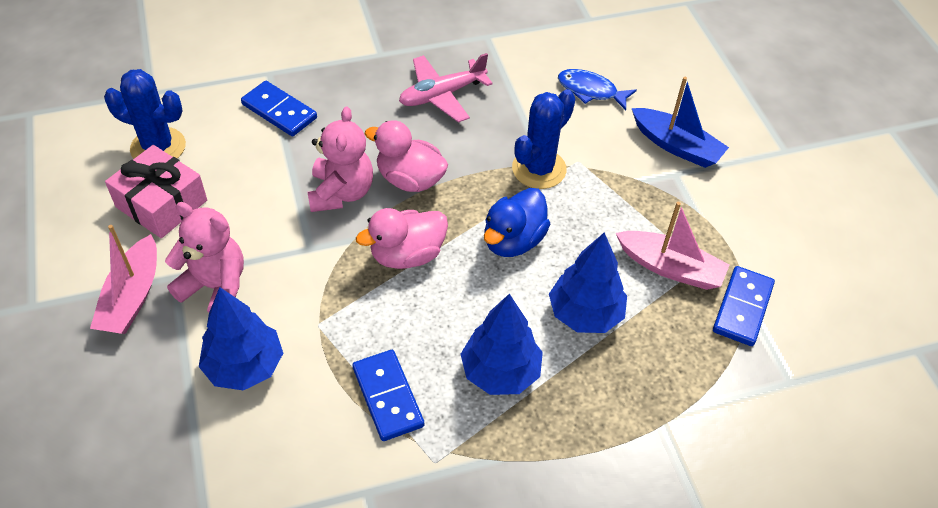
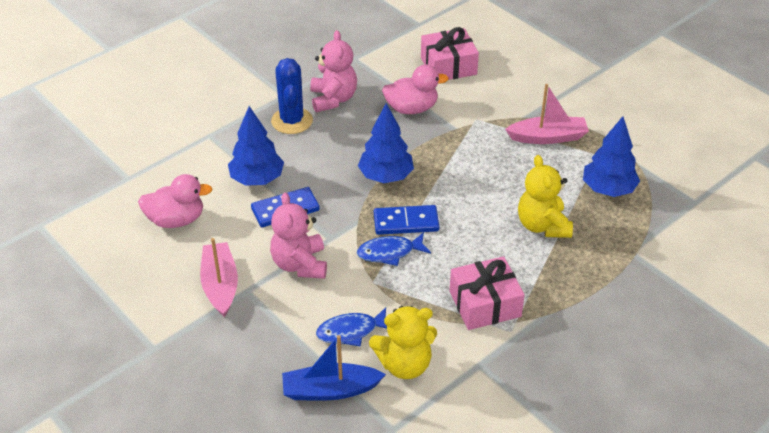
blue cactus: [104,69,186,159] [512,89,575,189] = 2 -> [271,58,313,134] = 1
blue domino: [241,81,317,136] [352,350,424,441] [713,266,775,346] = 3 -> [251,187,320,227] [374,205,439,235] = 2
blue duck: [484,188,550,257] = 1 -> none = 0
blue fish: [558,69,637,110] = 1 -> [316,307,387,347] [357,232,431,266] = 2
pink gift: [105,145,207,238] = 1 -> [421,27,479,80] [450,256,525,330] = 2
pink plane: [399,53,493,123] = 1 -> none = 0
yellow teddy bear: none = 0 -> [369,306,437,379] [518,155,573,238] = 2

